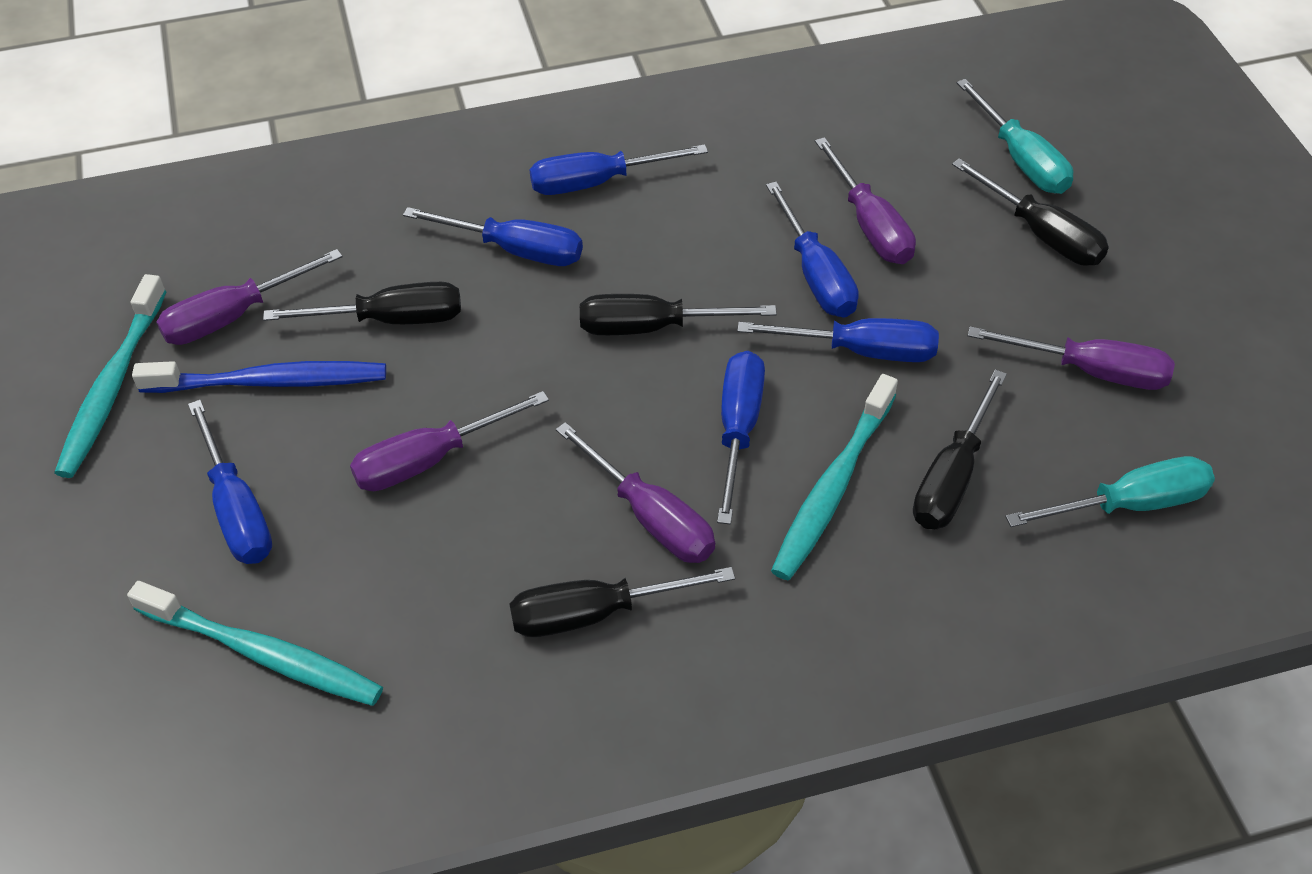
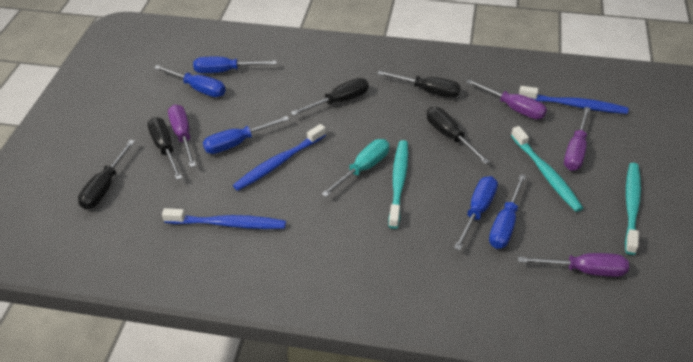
blue screwdriver: [188,400,272,564] [403,207,583,266] [529,144,708,195] [717,351,765,525] [737,318,939,362] [766,182,859,317] = 6 -> [154,65,226,97] [193,57,277,73] [203,116,290,154] [454,176,498,250] [489,174,526,249] = 5
blue toothbrush: [132,361,386,393] = 1 -> [162,208,286,229] [233,124,326,191] [519,86,628,114] = 3
purple screwdriver: [156,249,343,345] [350,391,549,491] [556,422,715,563] [815,137,916,264] [968,326,1175,390] = 5 -> [168,104,196,168] [466,79,547,119] [518,253,629,277] [564,107,591,171] = 4
turquoise screwdriver: [957,79,1073,194] [1005,456,1215,527] = 2 -> [321,139,389,197] = 1

